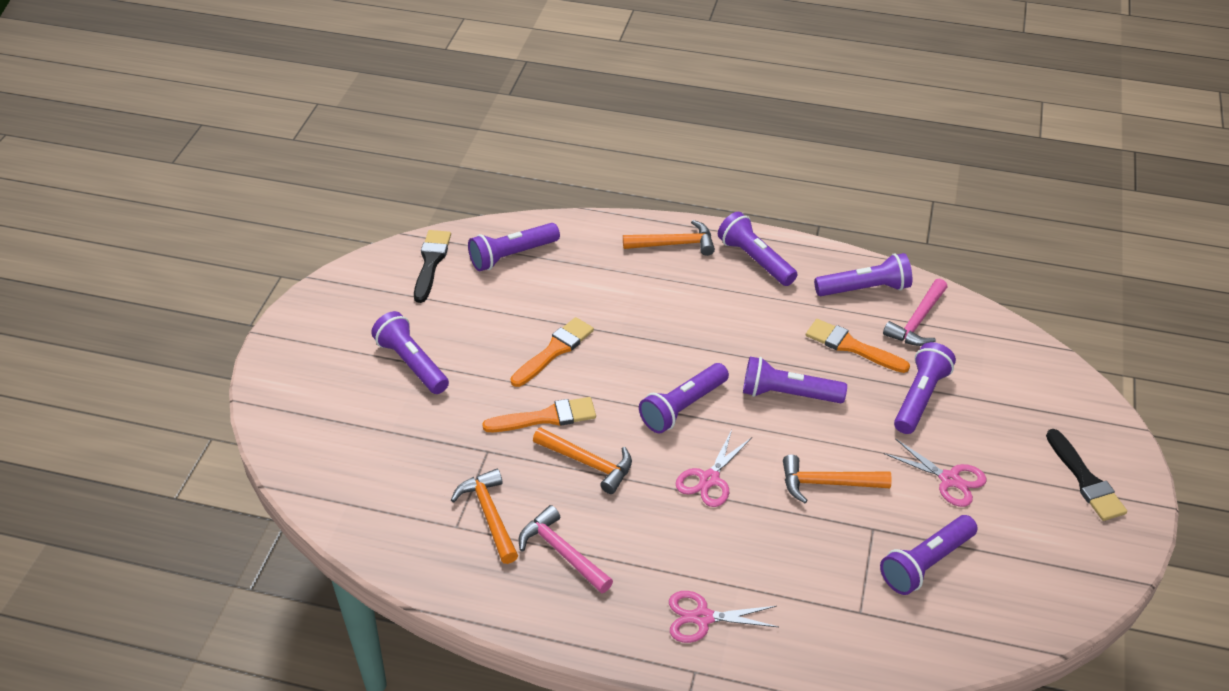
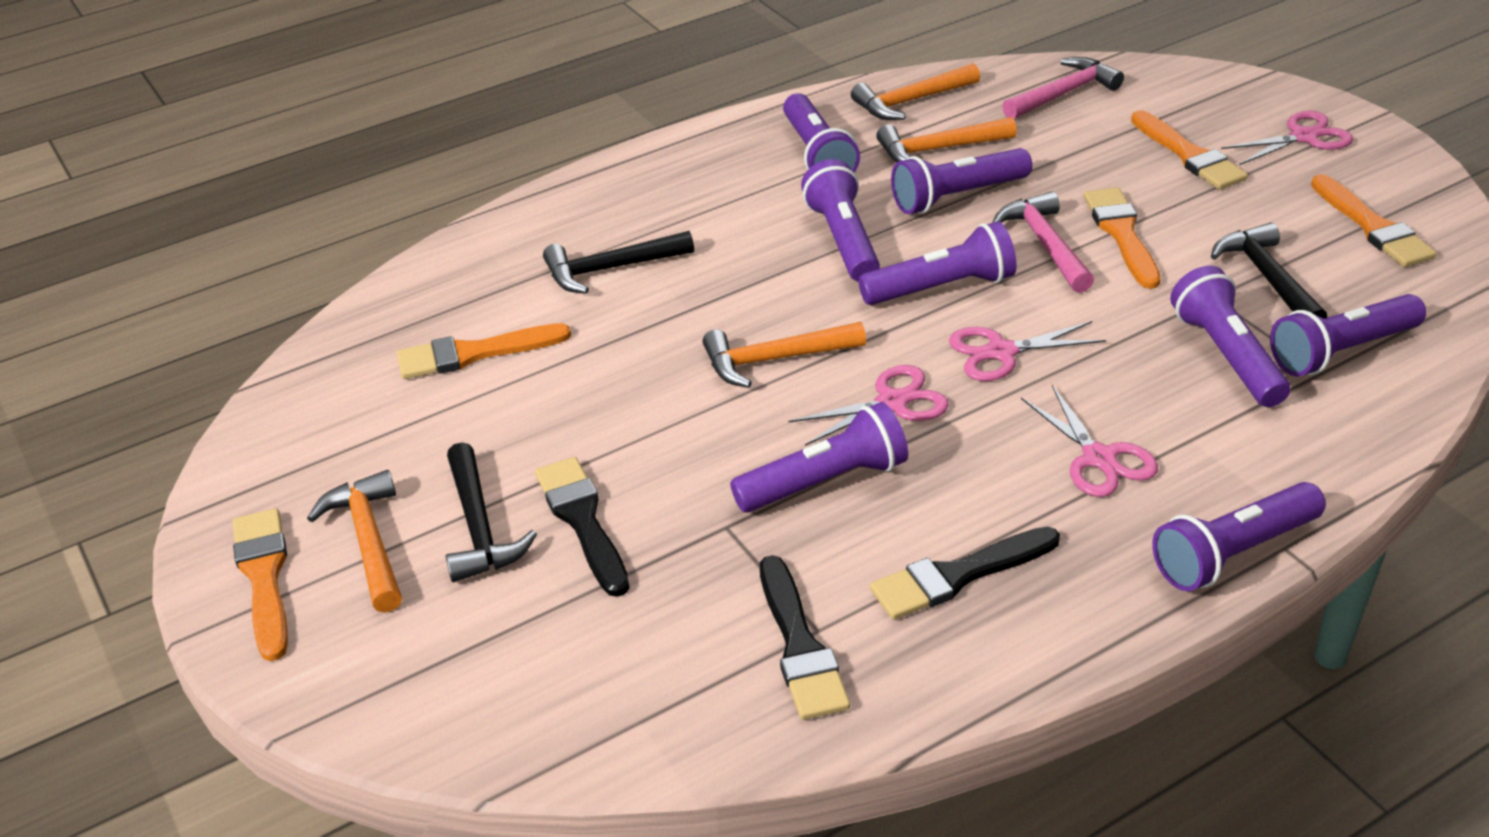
black brush: [414,230,451,303] [1046,429,1127,521] = 2 -> [535,457,630,597] [760,555,850,720] [870,527,1060,620] = 3
black hammer: none = 0 -> [446,442,537,582] [543,231,694,294] [1211,223,1327,319] = 3
orange brush: [482,397,596,432] [510,317,594,387] [806,319,910,373] = 3 -> [233,508,288,661] [397,323,571,379] [1084,187,1161,289] [1131,110,1248,190] [1311,174,1437,267] = 5
pink scissors: [669,591,778,643] [675,430,752,507] [884,438,986,507] = 3 -> [788,365,949,446] [949,321,1106,381] [1021,385,1158,497] [1221,111,1353,165] = 4

